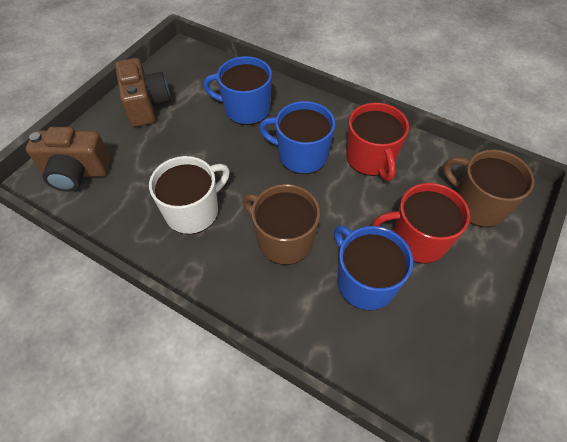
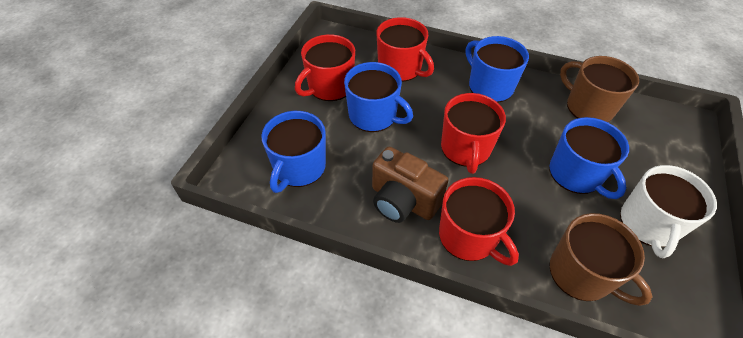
blue mug: [203,56,272,125] [259,101,335,174] [334,226,413,311] = 3 -> [261,111,326,193] [344,62,413,132] [466,36,529,102] [549,117,629,199] = 4
brown camera: [26,127,111,192] [115,58,170,127] = 2 -> [372,147,448,223] = 1
red mug: [346,103,409,181] [372,183,470,264] = 2 -> [295,34,355,101] [376,17,434,82] [439,177,519,266] [441,93,506,174] = 4

